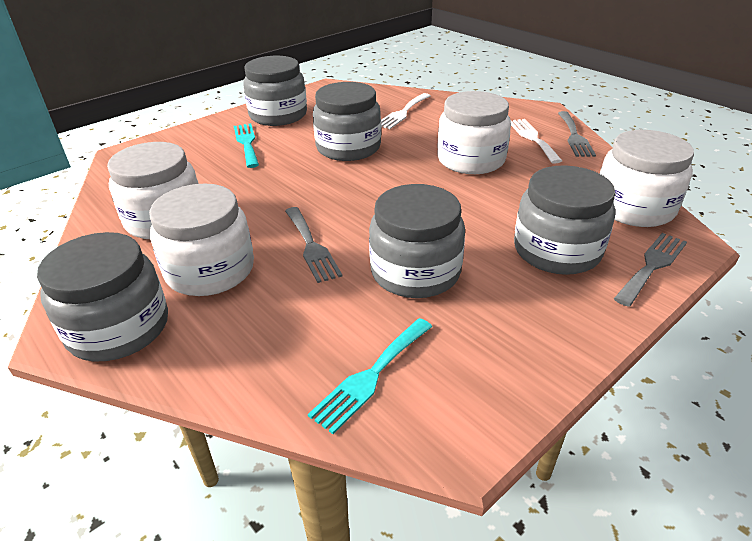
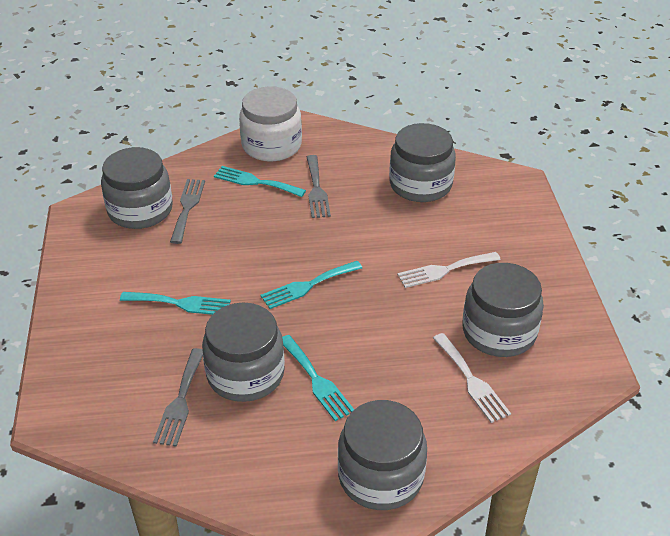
turquoise fork: [234,124,259,168] [308,318,432,434] = 2 -> [120,292,231,315] [214,166,306,197] [260,261,362,309] [282,335,354,421] = 4
white jar: [107,142,198,239] [149,183,254,296] [437,91,511,174] [600,130,694,227] = 4 -> [239,86,302,161] = 1

